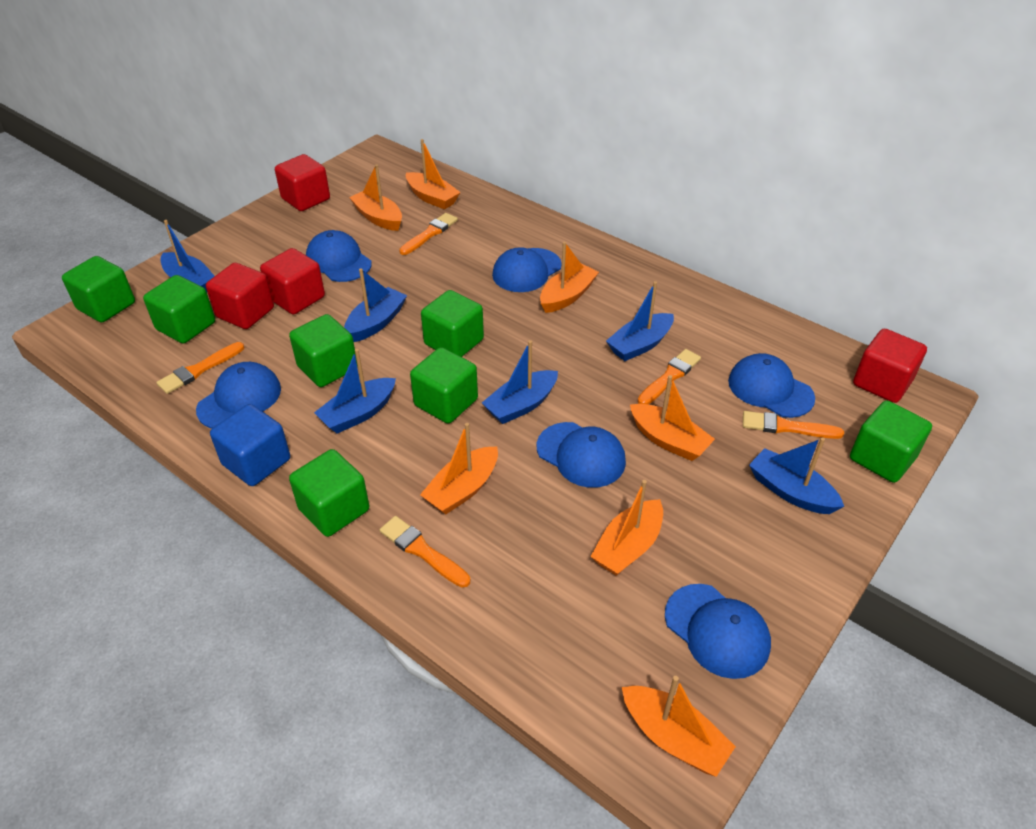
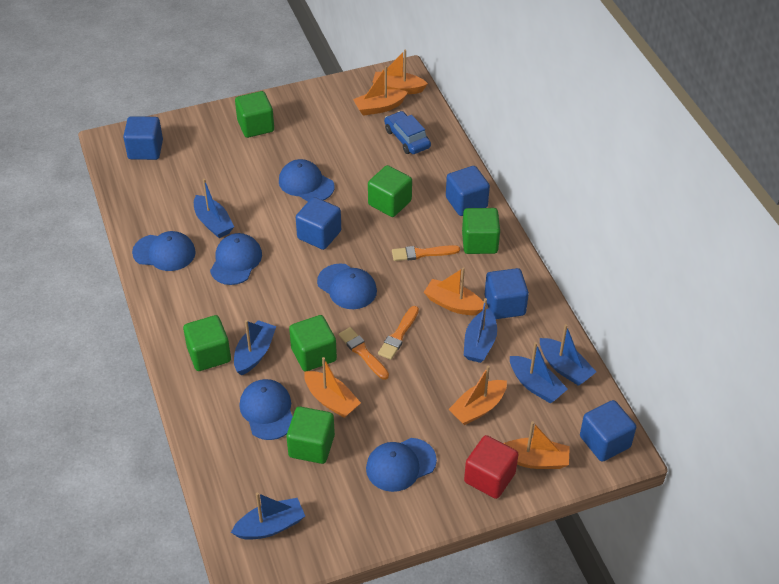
blue car: none = 0 -> [384,111,431,154] = 1
blue cube: [210,404,290,486] = 1 -> [123,116,163,160] [296,197,341,250] [446,166,490,216] [485,268,529,319] [580,400,636,462] = 5
green cube: [62,256,135,323] [143,275,215,343] [289,314,357,387] [289,449,369,537] [410,347,478,424] [421,290,484,357] [850,400,932,483] = 7 -> [183,315,231,371] [235,91,274,138] [287,407,335,464] [289,315,337,371] [368,165,412,217] [462,208,500,254] = 6
orange boat: [349,164,402,231] [406,139,461,209] [420,423,498,514] [540,242,599,313] [590,480,663,576] [622,676,736,777] [630,375,715,461] = 7 -> [304,357,361,418] [353,66,408,116] [372,50,428,94] [424,267,484,315] [448,365,507,425] [504,421,570,469] = 6
orange brush: [156,342,244,394] [380,516,470,588] [399,213,458,255] [638,349,701,404] [743,411,844,439] = 5 -> [338,327,389,380] [378,306,419,360] [392,245,460,261] = 3
red cube: [206,263,274,329] [260,248,325,314] [275,154,330,211] [853,329,927,403] = 4 -> [464,435,519,499] = 1

